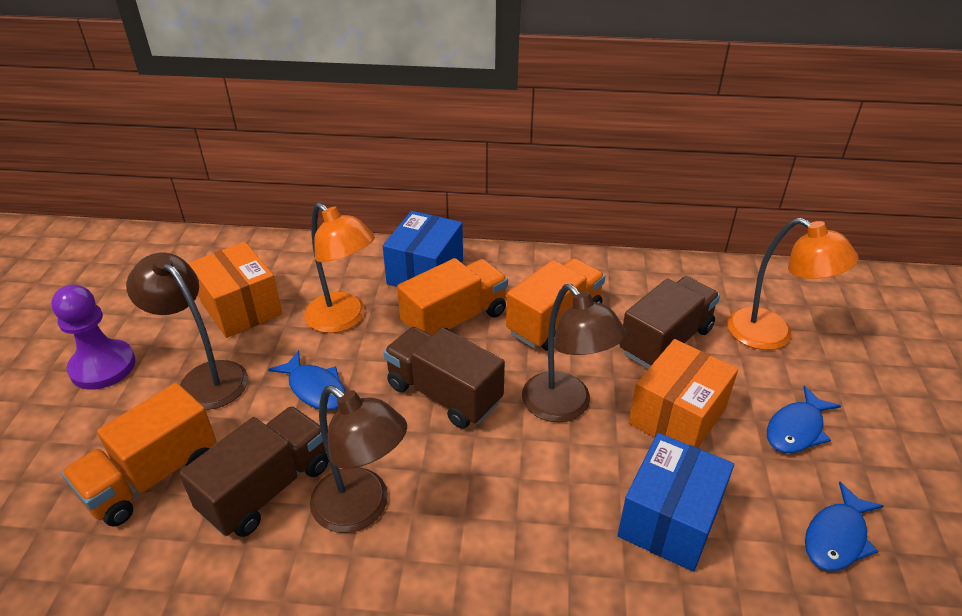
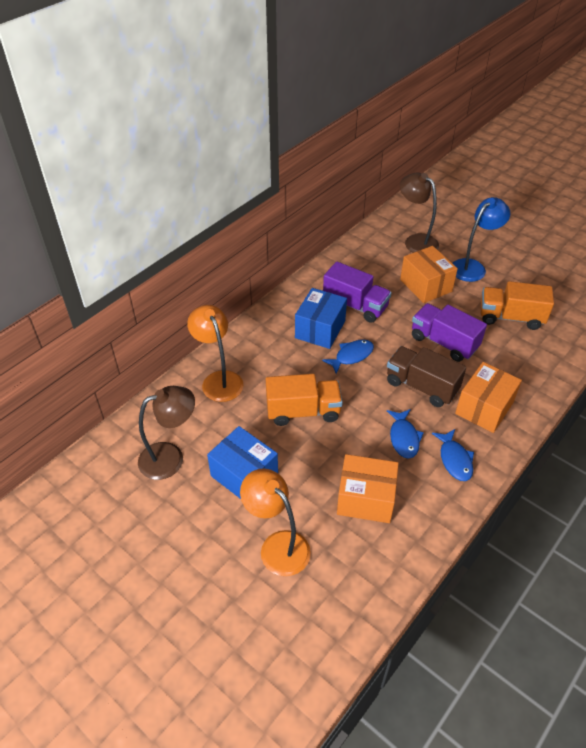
blue lamp: none = 0 -> [452,197,511,282] = 1
brown lamp: [126,253,248,410] [310,385,407,533] [522,284,627,422] = 3 -> [138,386,195,480] [400,172,439,253] = 2
brown truck: [179,406,329,537] [383,327,505,429] [620,276,720,369] = 3 -> [387,346,466,407] = 1
orange box: [188,242,282,338] [629,339,738,448] = 2 -> [337,454,399,523] [400,246,458,303] [455,362,522,433] = 3
orange truck: [61,383,216,527] [397,258,508,335] [506,258,605,351] = 3 -> [266,374,343,426] [481,281,554,330] = 2
purple pawn: [51,285,136,390] = 1 -> none = 0
purple truck: none = 0 -> [323,262,391,323] [412,303,487,362] = 2

